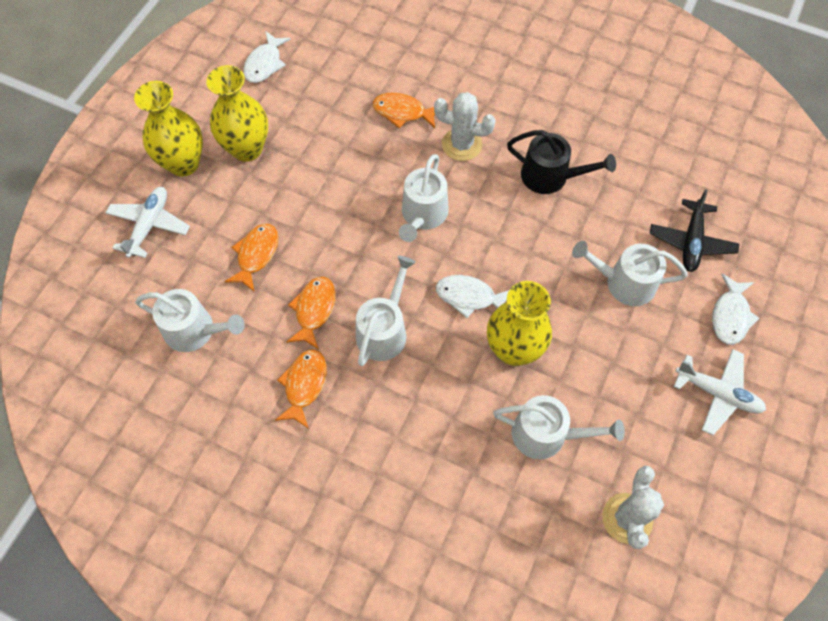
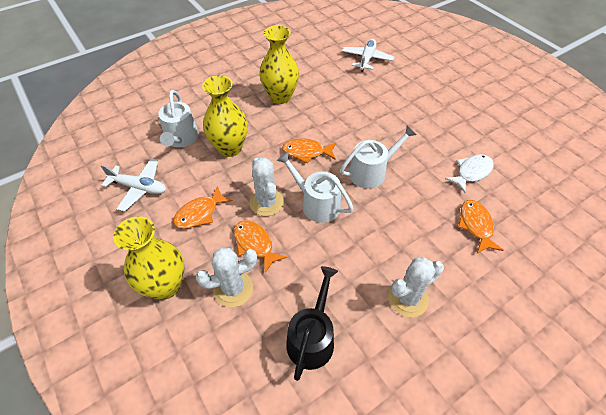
black plane: [650,189,739,272] = 1 -> none = 0
white cactus: [434,92,496,161] [602,466,664,549] = 2 -> [196,248,257,307] [249,158,284,216] [388,257,444,317] = 3
white fish: [243,31,291,83] [436,275,509,318] [712,274,759,345] = 3 -> [445,154,494,193] = 1
white watering can: [135,289,245,352] [356,256,416,366] [399,154,449,242] [493,395,625,460] [572,241,688,306] = 5 -> [158,90,199,147] [277,152,354,223] [340,126,416,189] = 3

